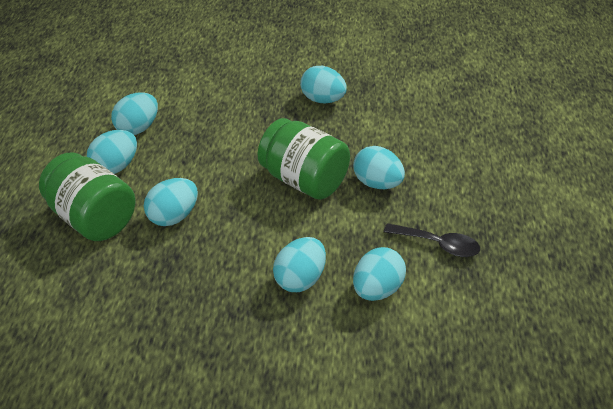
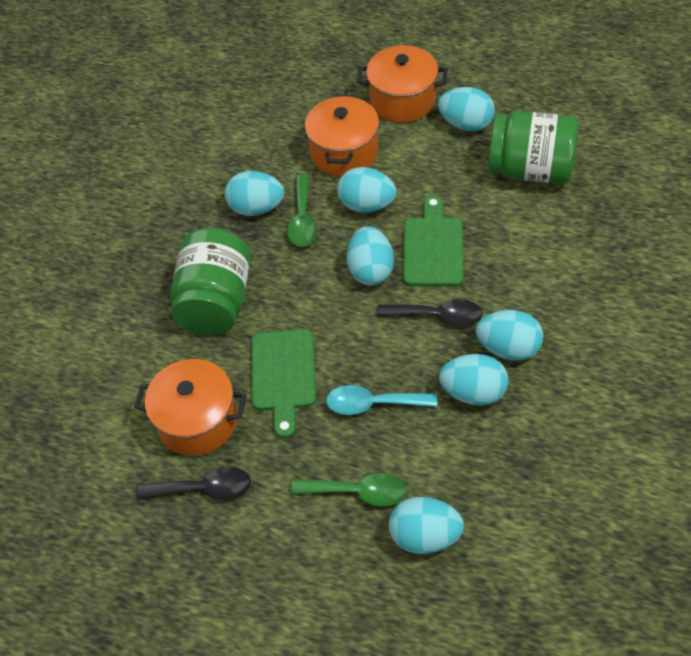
black spoon: [384,223,480,257] = 1 -> [137,467,251,500] [377,299,483,326] = 2
green cutting board: none = 0 -> [252,329,316,438] [403,195,463,286] = 2
green spoon: none = 0 -> [287,174,317,247] [291,473,407,506] = 2
orange pot: none = 0 -> [134,359,247,456] [305,95,379,177] [357,45,447,123] = 3
turquoise spoon: none = 0 -> [326,385,437,415] = 1

